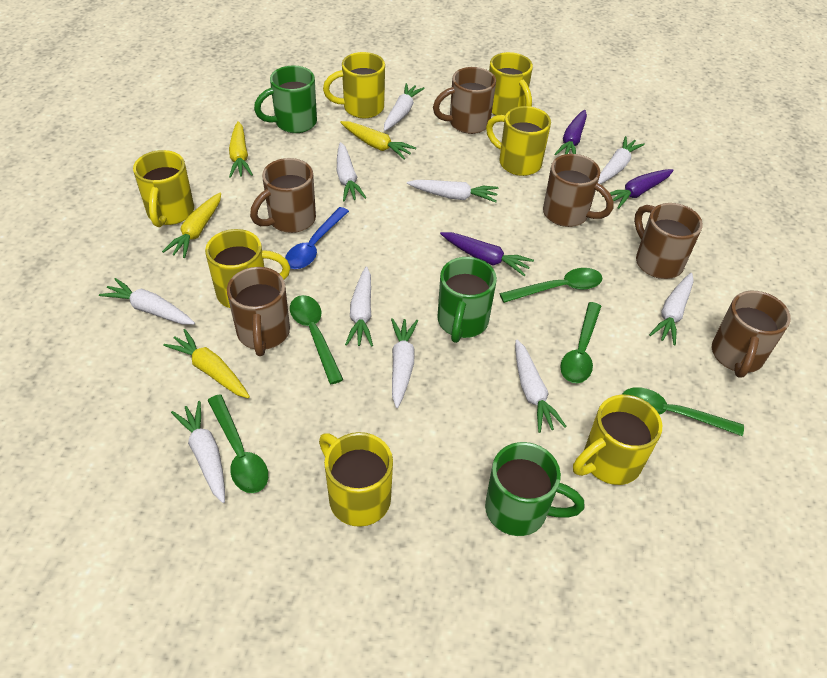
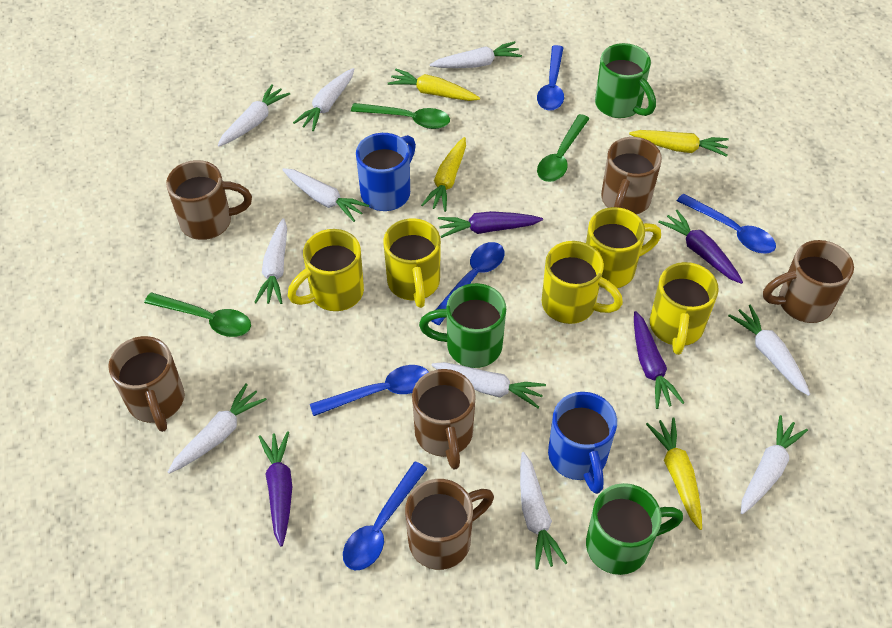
blue mug: none = 0 -> [356,133,416,211] [548,392,617,494] = 2
blue spoon: [285,207,349,269] = 1 -> [310,365,428,416] [343,461,427,570] [431,242,505,325] [537,45,564,111] [677,193,776,254] = 5
green spoon: [207,394,268,493] [290,295,343,384] [499,268,603,303] [560,302,601,383] [622,387,744,436] = 5 -> [144,292,251,337] [351,103,450,129] [537,114,590,182] = 3
purple carrot: [440,232,534,276] [554,110,587,155] [602,169,674,209] = 3 -> [259,431,292,546] [438,211,543,238] [634,311,684,409] [658,210,743,284] = 4
yellow mug: [133,150,194,227] [205,229,290,308] [319,432,393,527] [323,52,385,118] [486,106,551,176] [489,52,533,116] [573,395,662,485] = 7 -> [288,229,364,311] [383,218,441,308] [542,241,623,324] [586,207,661,288] [650,262,719,355] = 5

